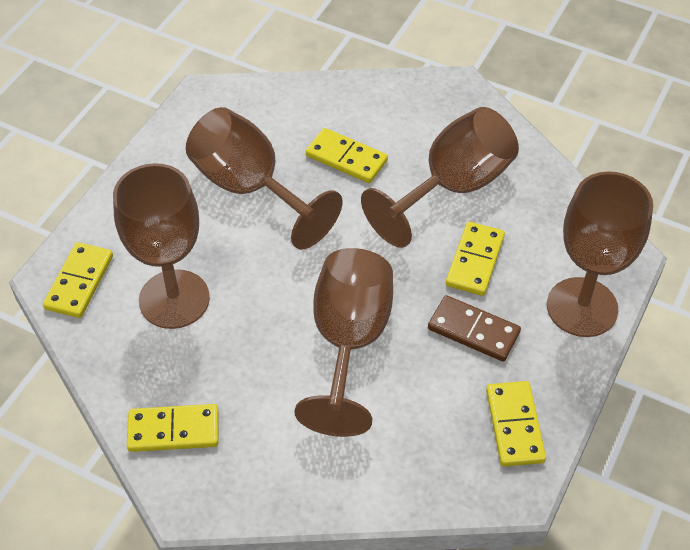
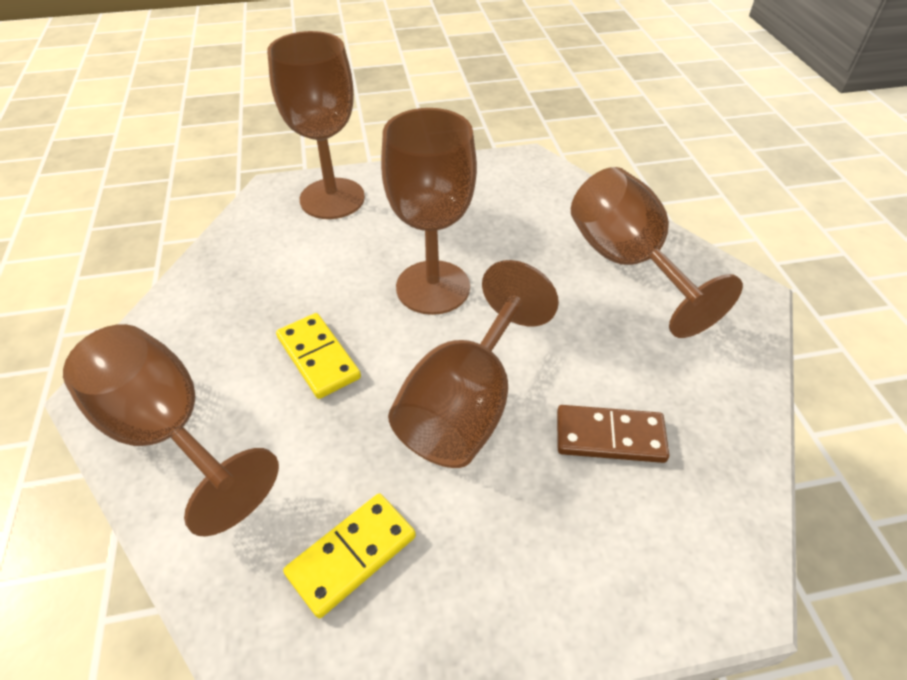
yellow domino: [43,242,113,318] [127,404,218,452] [306,128,388,183] [446,222,505,296] [486,381,546,467] = 5 -> [276,313,361,399] [283,493,416,618] = 2

